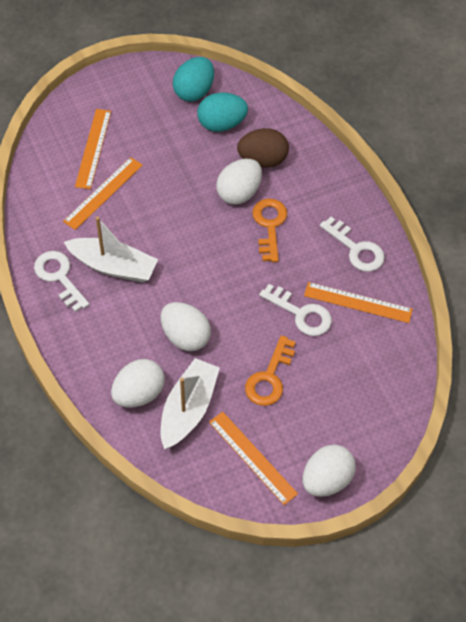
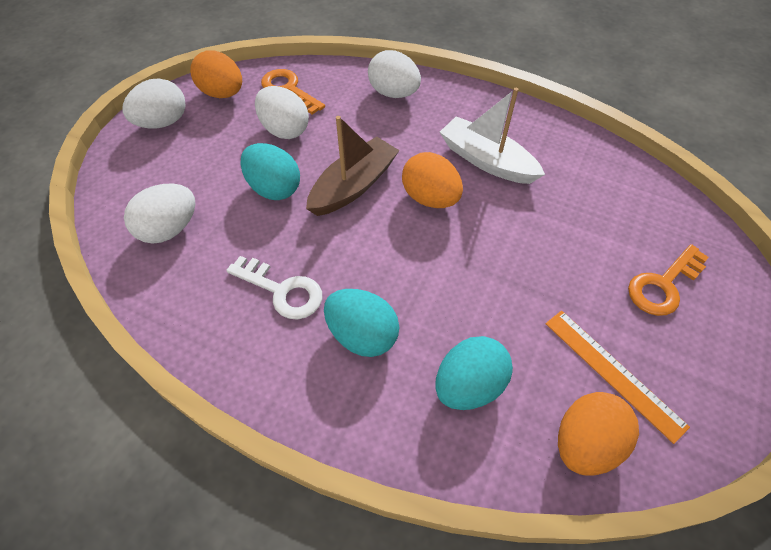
brown boat: none = 0 -> [306,116,400,216] = 1
brown egg: [237,128,289,168] = 1 -> none = 0
orange egg: none = 0 -> [190,50,242,98] [402,152,463,208] [558,392,639,476] = 3
orange ruler: [63,157,143,230] [75,109,111,189] [209,412,298,505] [304,282,413,323] = 4 -> [545,310,690,444] = 1
turquoise egg: [173,57,214,101] [197,93,248,132] = 2 -> [240,143,300,200] [324,289,399,357] [435,336,513,410] = 3
white boat: [64,217,158,283] [160,358,220,449] = 2 -> [440,88,545,184] = 1
white key: [34,251,89,312] [259,284,332,336] [320,217,385,272] = 3 -> [226,256,322,320] = 1

